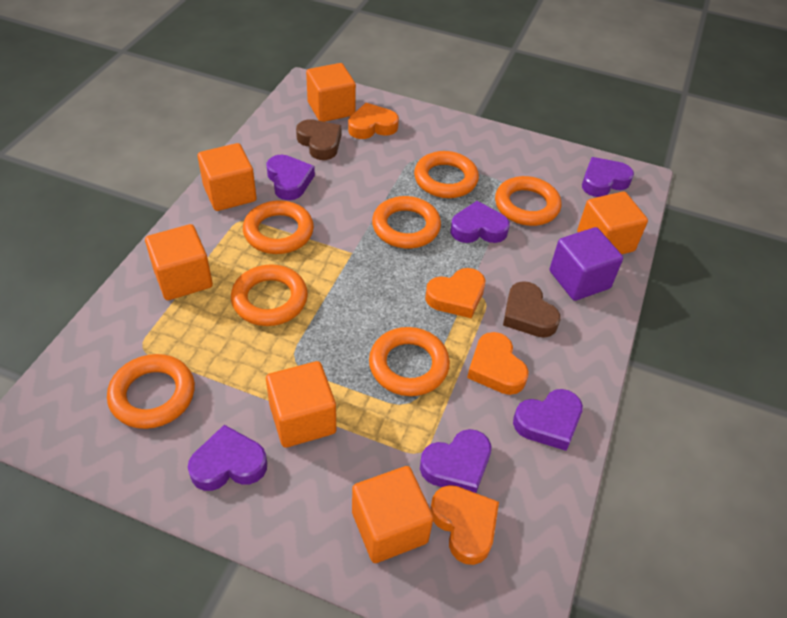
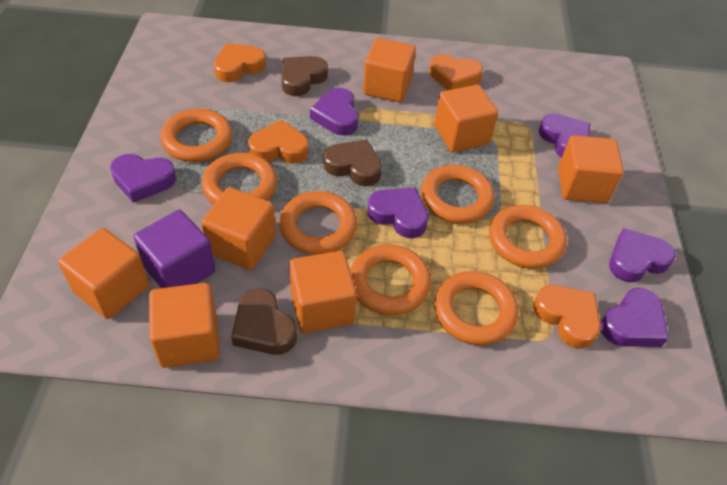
brown heart: [296,119,341,160] [503,281,561,338] = 2 -> [231,288,297,355] [281,56,328,96] [323,139,382,186] = 3
orange cube: [145,224,213,300] [198,143,257,211] [266,361,336,448] [306,63,356,122] [352,466,434,563] [577,192,648,254] = 6 -> [58,228,149,319] [149,283,220,368] [201,187,276,270] [289,251,357,333] [363,38,416,102] [434,85,498,152] [558,135,624,203] = 7

